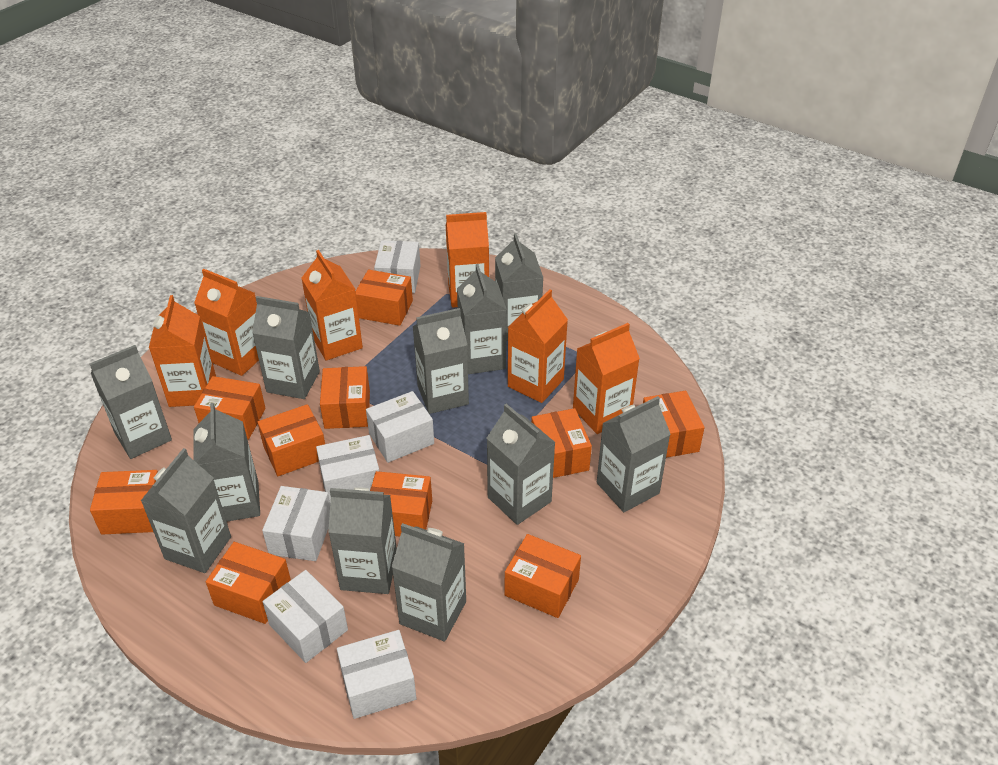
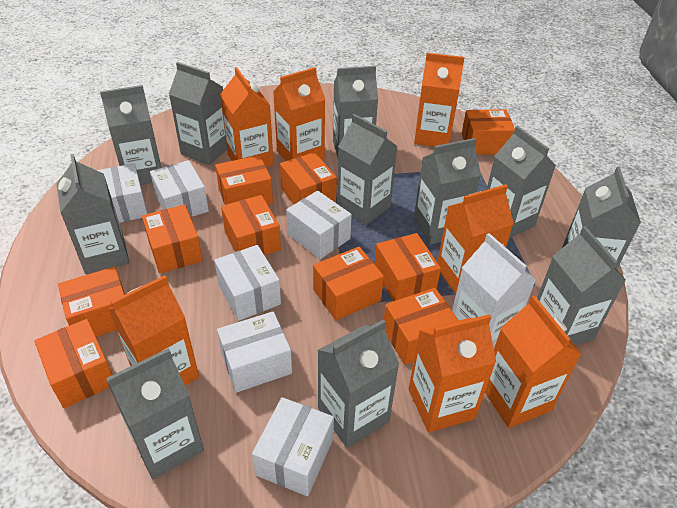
orange carton: [149,295,216,407] [194,269,259,376] [301,250,363,361] [446,212,489,308] [508,289,568,403] [573,323,640,434] = 6 -> [109,275,199,385] [220,67,274,167] [273,67,325,161] [409,314,496,432] [414,53,465,147] [437,184,514,294] [485,295,581,428] = 7
white carton: none = 0 -> [452,233,536,347] = 1

